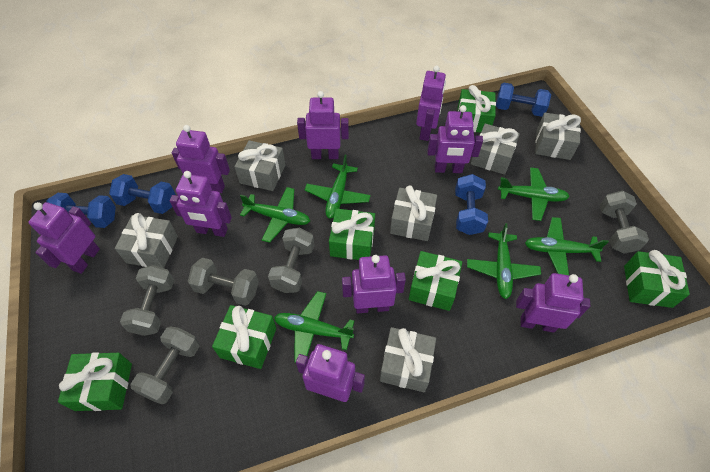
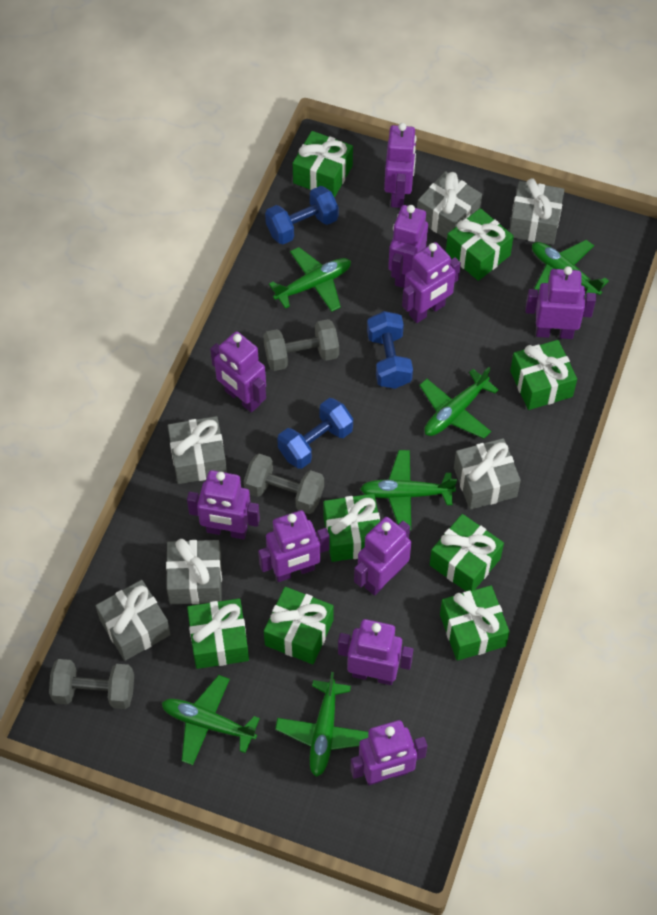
blue dumbbell: [47,193,116,228] [109,174,175,214] [455,174,488,235] [496,83,551,117] = 4 -> [265,186,338,244] [277,398,353,469] [367,311,413,389] = 3
green gift: [58,352,132,411] [212,305,276,369] [329,208,375,260] [409,251,462,311] [457,85,496,133] [624,250,690,308] = 6 -> [187,599,249,669] [264,587,334,664] [293,131,353,198] [323,494,380,562] [430,514,504,591] [440,585,510,661] [446,208,514,281] [510,340,577,410] = 8
grey dumbbell: [120,265,174,336] [130,326,200,404] [188,258,259,306] [268,228,314,293] [600,191,649,254] = 5 -> [49,659,134,709] [244,454,324,514] [263,319,339,371] = 3
purple robot: [28,202,100,274] [169,171,232,237] [172,125,230,193] [296,344,365,402] [297,91,349,159] [342,255,406,313] [416,66,446,141] [427,105,483,173] [516,273,590,333] = 9 -> [187,470,260,539] [210,331,266,413] [258,510,330,582] [338,619,413,685] [350,720,427,785] [354,517,411,596] [384,123,417,208] [388,205,428,288] [402,242,461,323] [525,266,596,339] = 10

